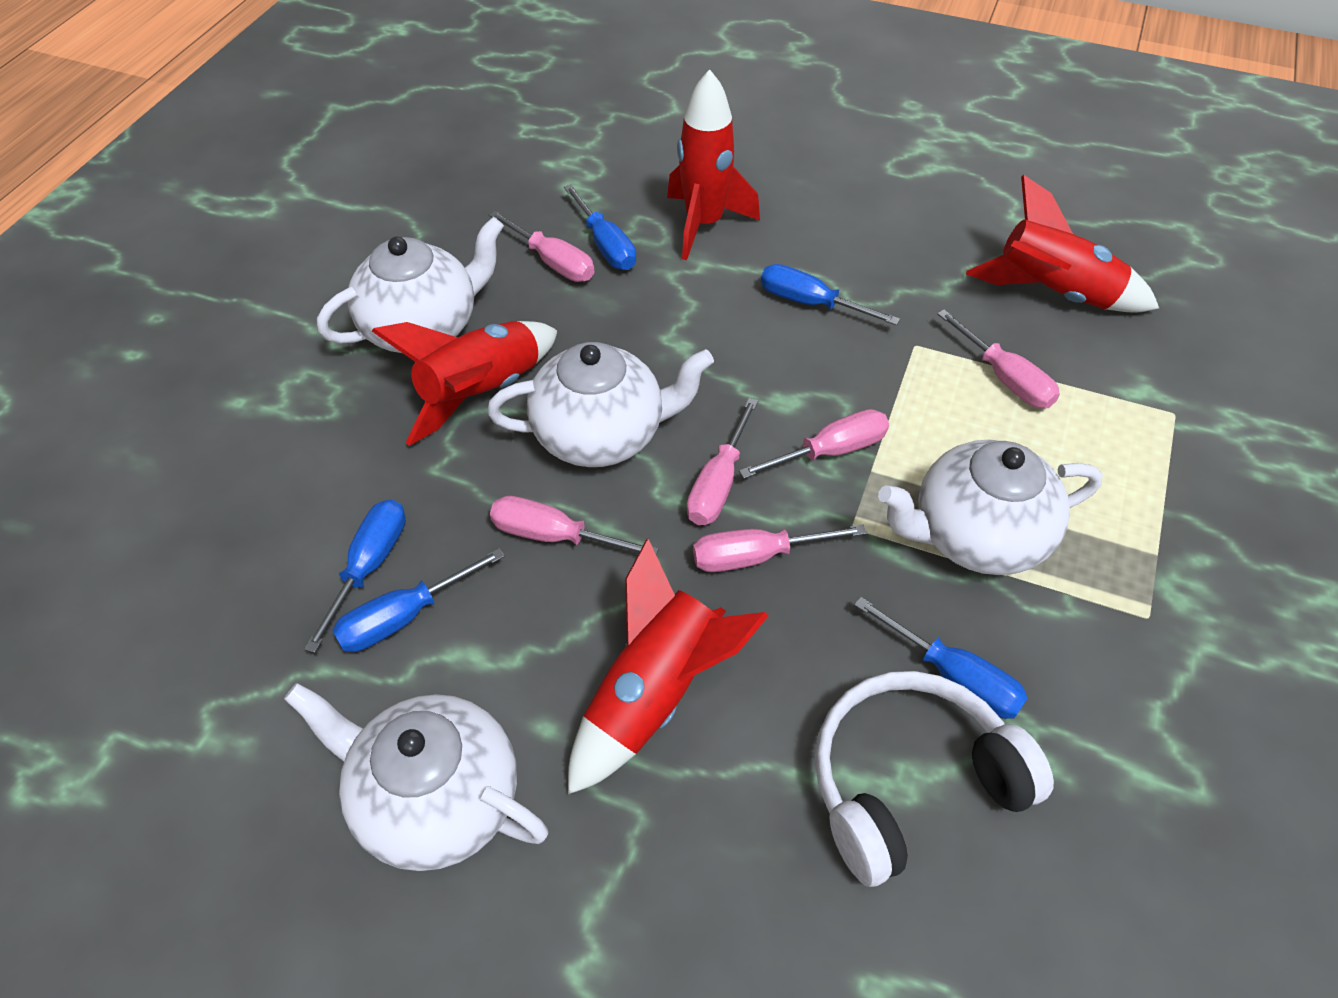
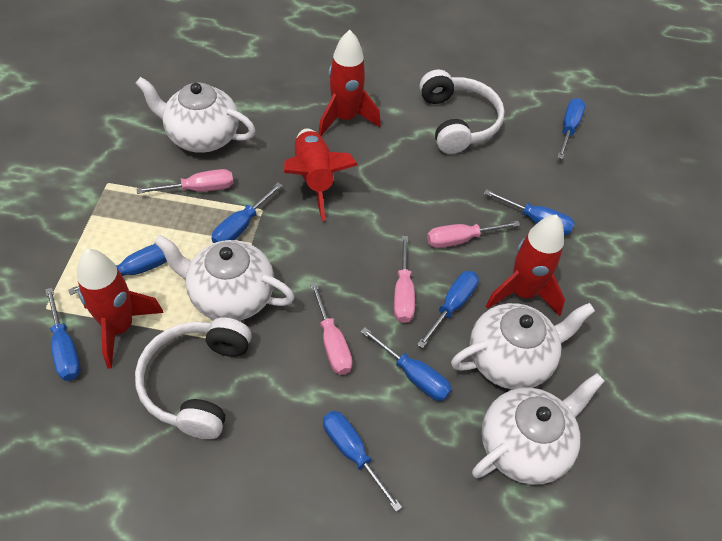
blue screwdriver: [304,500,406,653] [332,548,505,652] [564,184,636,270] [761,264,900,325] [854,597,1028,719] = 5 -> [45,287,81,381] [68,244,167,295] [212,183,283,243] [323,411,402,512] [360,327,452,401] [417,271,479,348] [484,189,575,235] [557,98,585,159] = 8
pink screwdriver: [489,211,594,282] [490,496,659,555] [687,398,758,525] [693,525,867,572] [739,409,889,479] [937,310,1060,408] = 6 -> [137,169,234,194] [310,282,353,375] [394,236,415,323] [427,221,520,248] = 4
white headphones: [815,671,1054,887] = 1 -> [135,317,252,439] [419,70,505,154] = 2

